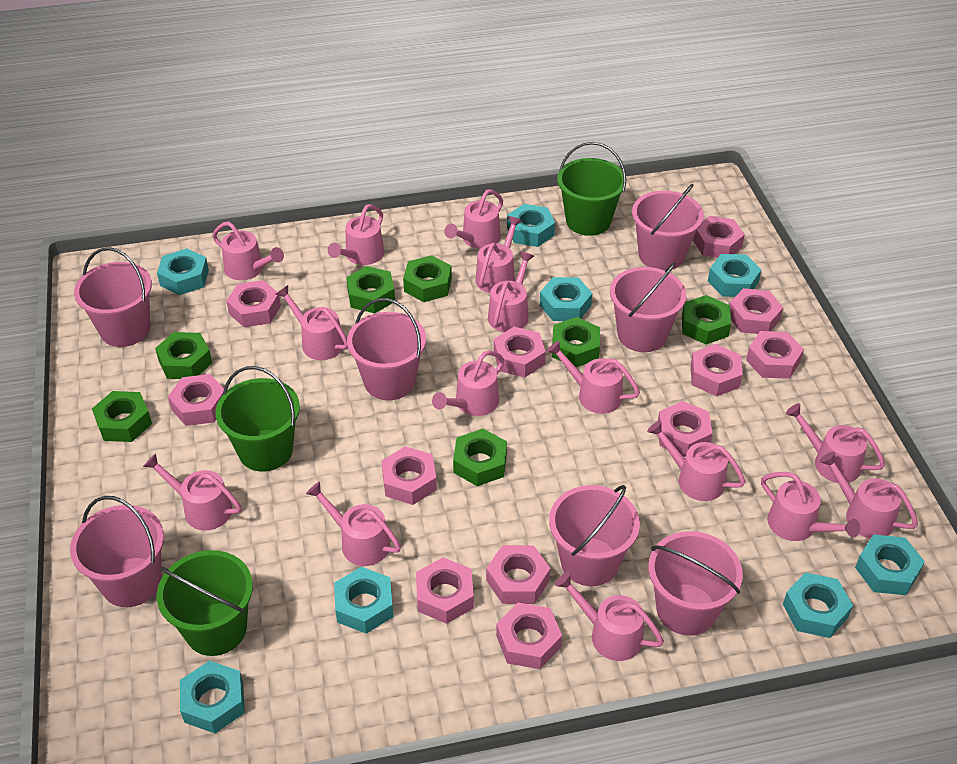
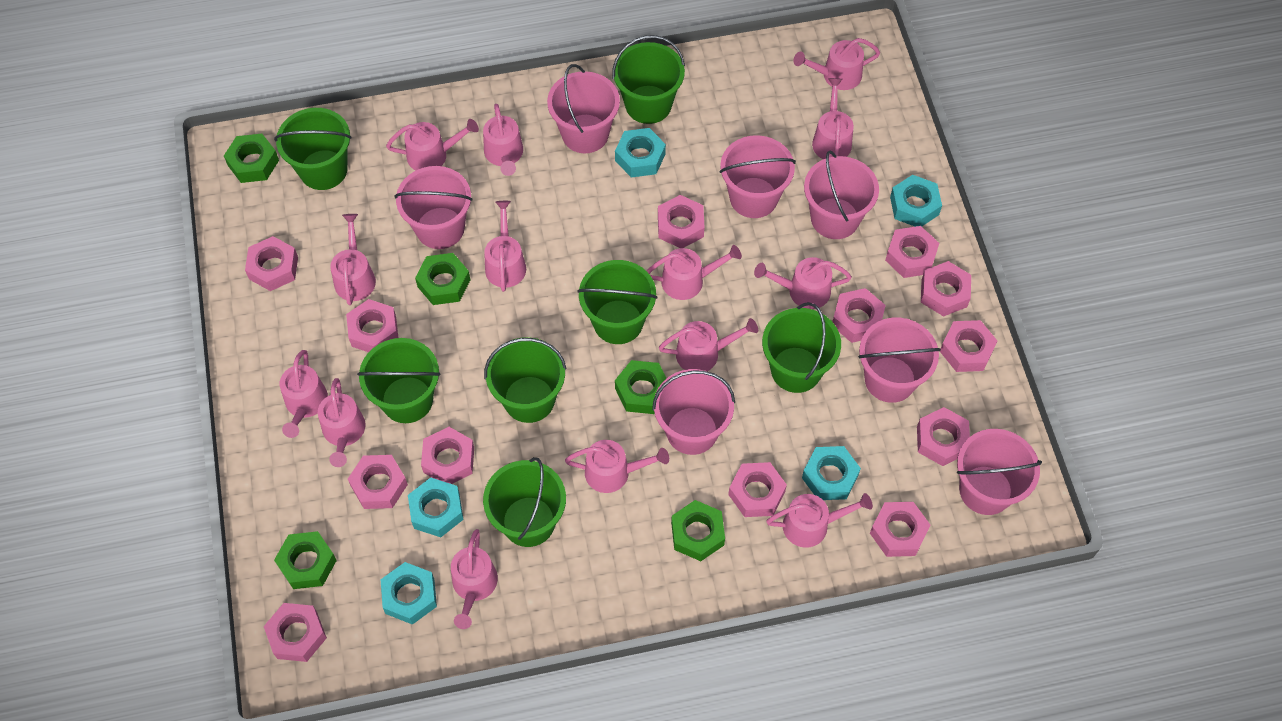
green bucket: [157,550,253,656] [215,366,300,472] [557,142,627,236] = 3 -> [274,108,352,190] [357,338,440,423] [483,457,566,547] [484,337,566,423] [578,260,658,344] [612,35,685,124] [762,302,841,393] = 7
green nut: [92,391,152,442] [155,332,212,379] [346,266,395,313] [403,255,452,302] [453,429,507,486] [552,317,600,367] [682,295,731,345] = 7 -> [224,134,279,183] [274,531,337,589] [415,253,470,305] [615,360,667,414] [671,500,725,561] = 5
pink nut: [168,374,224,426] [226,280,281,327] [381,446,437,505] [416,557,474,624] [486,545,550,604] [494,327,546,378] [496,603,562,669] [658,401,713,457] [691,344,743,397] [693,216,745,258] [730,288,783,334] [746,331,804,379] = 12 -> [245,236,298,291] [264,603,327,662] [346,299,398,352] [348,455,408,509] [421,427,474,484] [658,195,705,248] [728,462,787,517] [833,288,886,343] [870,502,930,557] [885,226,939,278] [917,407,970,466] [921,261,971,317] [940,320,997,372] = 13
pink watering can: [143,453,241,531] [212,222,284,280] [276,285,348,360] [306,482,401,566] [328,204,384,265] [432,351,504,416] [444,189,503,249] [475,216,522,293] [488,252,534,332] [547,341,640,414] [555,572,664,661] [647,421,745,501] [761,472,860,541] [786,403,885,483] [819,452,918,539] = 15 -> [280,350,328,438] [318,378,366,467] [330,214,376,305] [386,119,479,171] [451,529,498,629] [483,104,523,176] [484,201,526,292] [565,440,669,493] [647,245,742,300] [659,318,758,371] [754,257,852,309] [766,493,873,548] [794,38,880,90] [812,78,854,159] = 14
turquoise nut: [157,248,209,295] [180,661,245,733] [334,567,393,634] [507,204,555,247] [540,277,592,321] [708,254,761,297] [783,572,853,638] [855,534,925,595] = 8 -> [381,562,437,625] [408,477,464,537] [615,128,666,178] [802,446,861,500] [890,175,942,227] = 5

